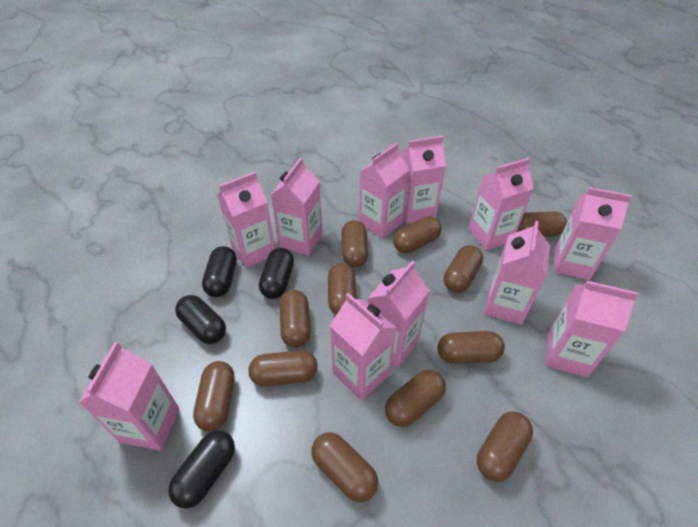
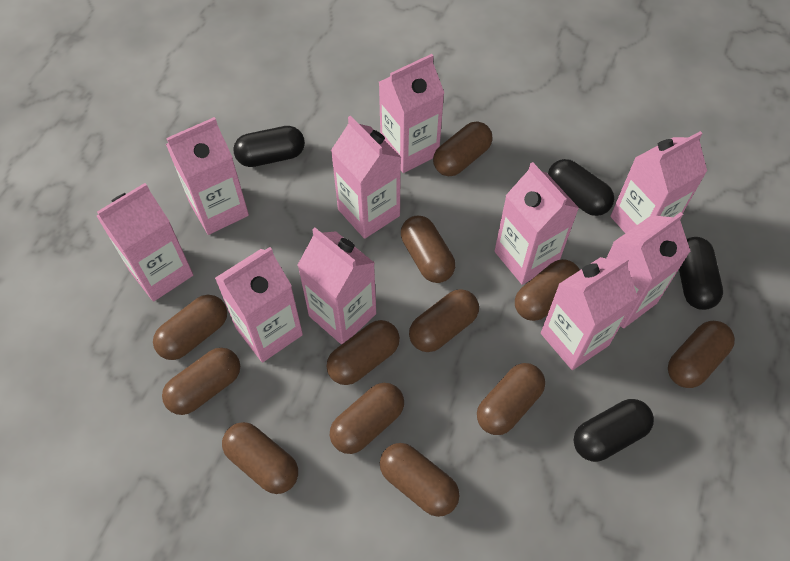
pink carton: [79,342,179,451] [217,172,275,268] [271,157,323,256] [330,293,397,400] [359,143,409,239] [368,260,430,367] [402,136,446,224] [468,158,534,250] [484,221,550,325] [545,281,639,377] [554,187,632,280] = 11 -> [97,183,193,302] [166,117,249,235] [215,247,303,362] [298,228,376,345] [331,115,401,239] [379,54,444,173] [494,162,579,285] [541,257,638,370] [606,212,691,328] [610,131,707,233] = 10

